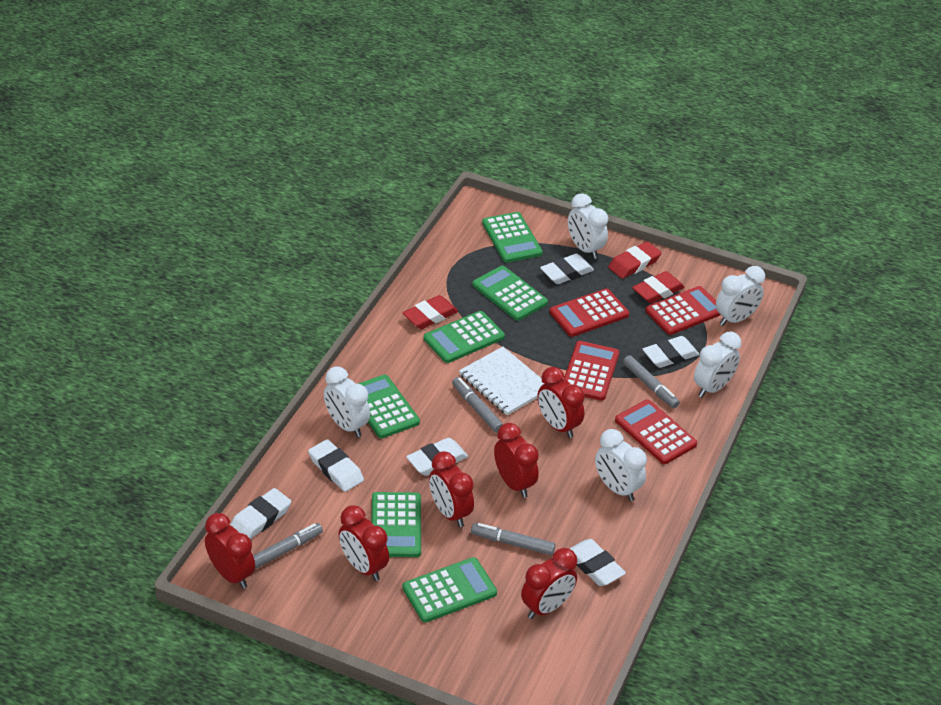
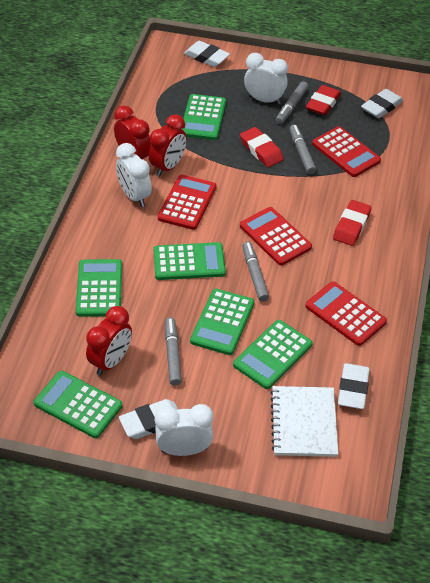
red clock: [205,513,255,589] [339,505,389,581] [429,451,474,527] [494,423,539,498] [521,548,577,619] [538,367,585,438] = 6 -> [86,306,132,376] [114,106,151,160] [149,114,187,177] = 3
white clock: [324,366,370,437] [568,193,608,259] [595,429,647,501] [694,332,741,397] [716,266,765,326] = 5 -> [116,143,152,207] [155,404,214,456] [244,53,288,105] = 3
white eraser: [230,488,291,539] [308,439,364,492] [406,438,468,476] [540,253,594,284] [569,539,626,586] [643,336,699,368] = 6 -> [119,399,178,439] [184,41,230,67] [338,363,370,409] [361,89,403,118] = 4

